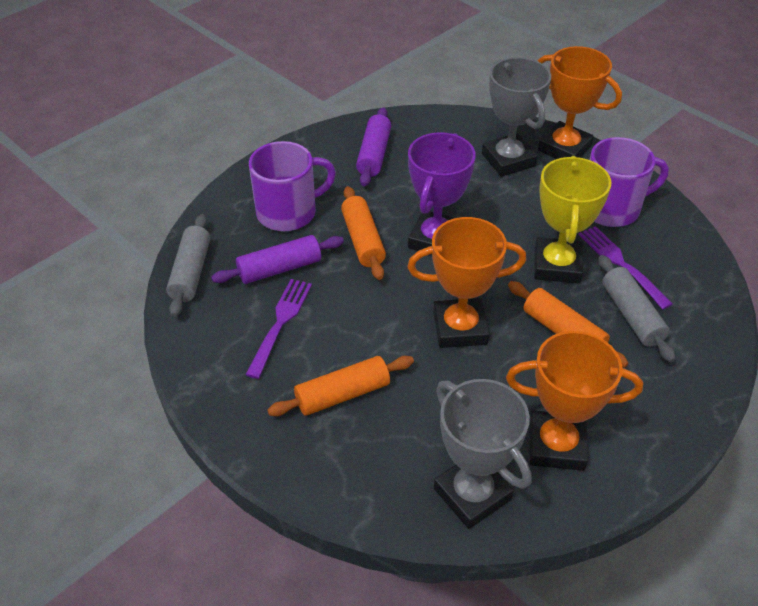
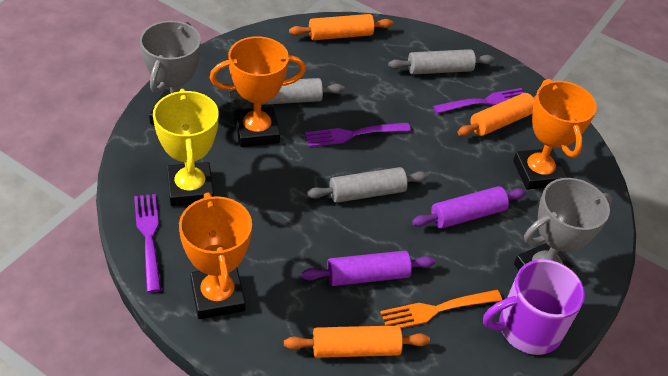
grey rolling pin: [166,214,210,317] [598,255,675,362] = 2 -> [229,78,345,105] [307,167,428,203] [388,49,494,75] = 3
orange fork: none = 0 -> [380,290,502,328] = 1
purple fork: [245,279,312,379] [578,226,673,310] = 2 -> [134,194,161,293] [305,123,411,147] [433,88,525,114] = 3
purple mug: [249,141,336,231] [590,137,669,227] = 2 -> [483,259,585,355] = 1
purple trophy: [408,132,476,255] = 1 -> none = 0

